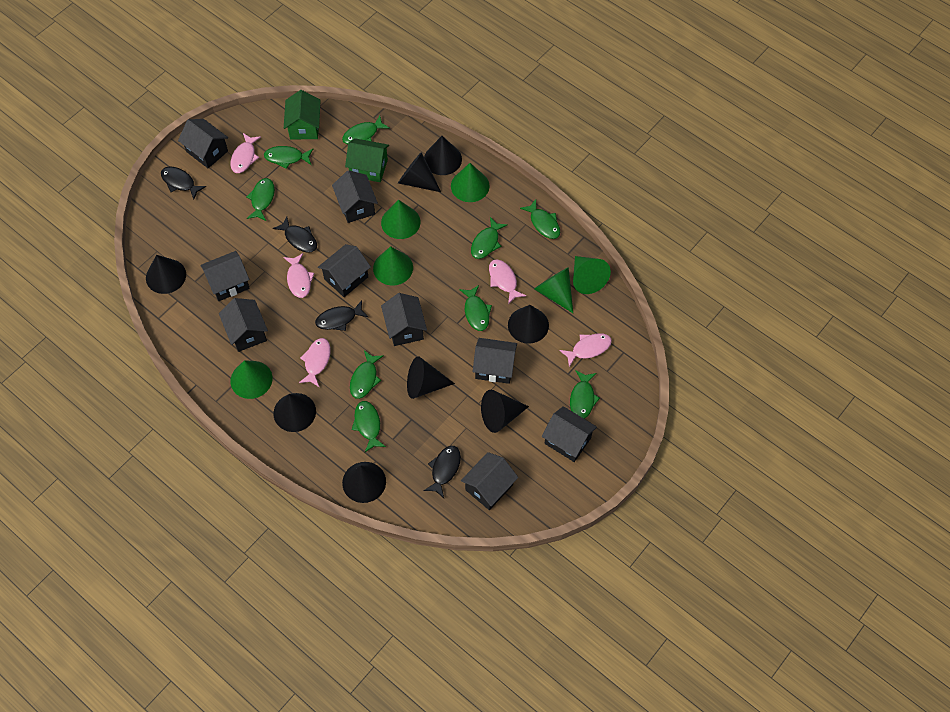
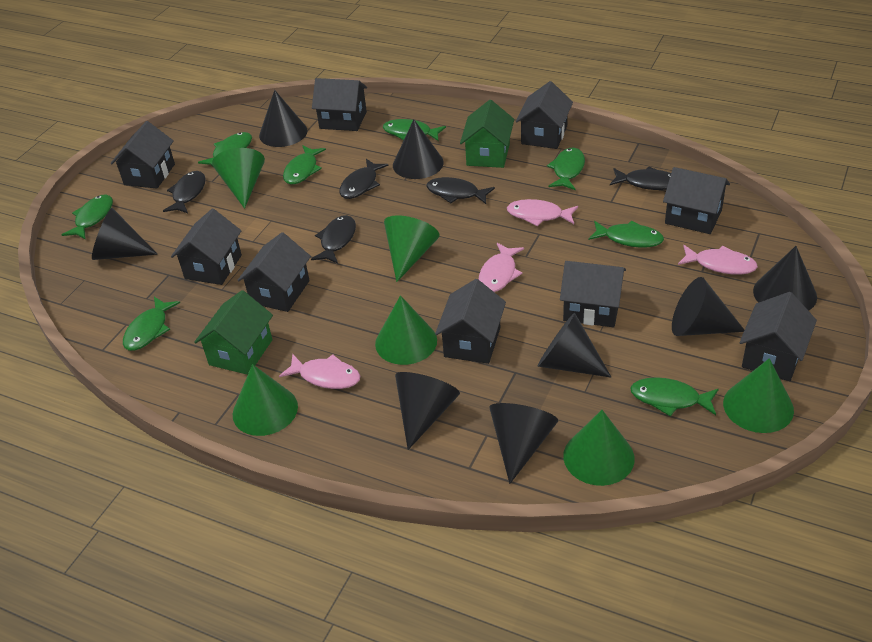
black fish: [161,167,206,200] [273,217,317,253] [315,300,368,331] [424,446,461,498] = 4 -> [163,171,206,213] [311,215,356,264] [339,159,389,199] [426,177,495,204] [610,166,671,190] = 5
green fish: [246,178,275,221] [264,146,313,169] [342,116,390,144] [350,350,384,399] [352,401,386,452] [459,285,492,331] [471,217,507,259] [520,199,560,239] [570,370,600,419] = 9 -> [62,195,113,240] [123,297,180,351] [198,132,252,166] [283,146,326,184] [383,119,446,141] [547,148,585,190] [588,221,664,248] [630,377,719,416] = 8
pink fish: [230,133,261,173] [283,253,314,298] [299,338,331,387] [489,259,526,304] [559,333,612,367] = 5 -> [279,354,360,389] [479,243,524,292] [507,199,578,226] [678,245,758,275] = 4

